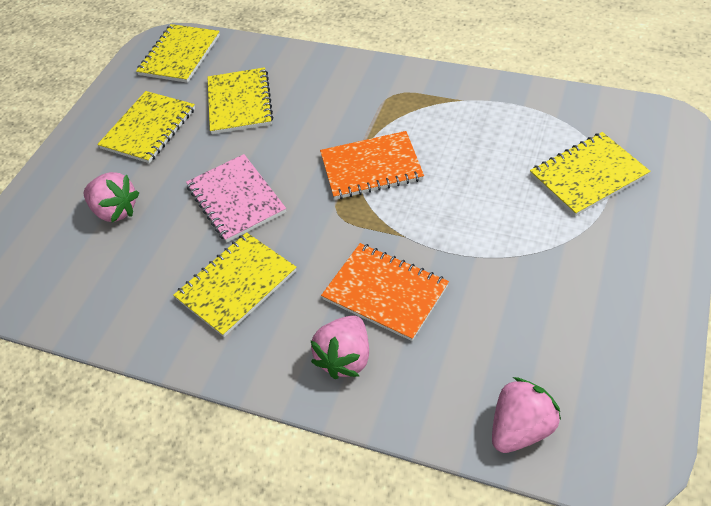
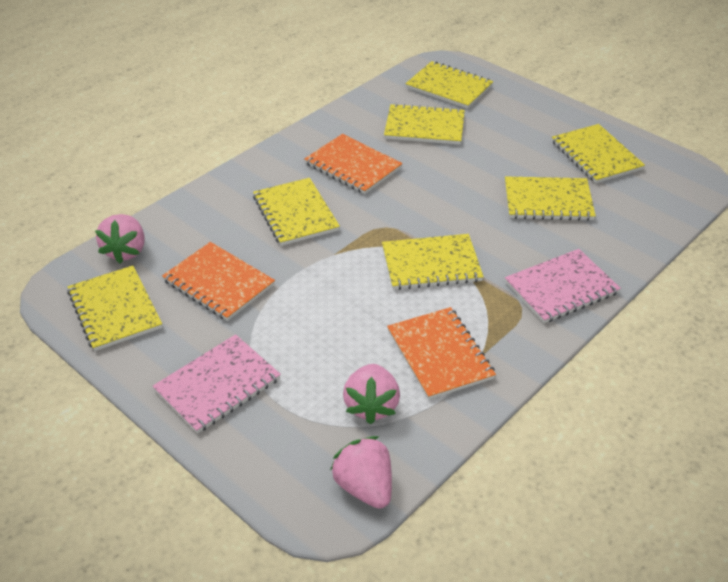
orange notebook: [320,131,424,200] [321,243,449,341] = 2 -> [162,242,275,321] [304,134,402,194] [387,307,496,400] = 3
pink notebook: [186,154,286,243] = 1 -> [153,334,281,434] [505,249,621,323] = 2
yellow notebook: [97,91,195,163] [136,24,220,83] [173,232,296,337] [208,67,273,134] [530,132,650,216] = 5 -> [67,266,162,351] [253,178,340,246] [382,234,484,290] [384,103,465,145] [405,61,493,109] [505,176,596,221] [552,124,645,183] = 7

